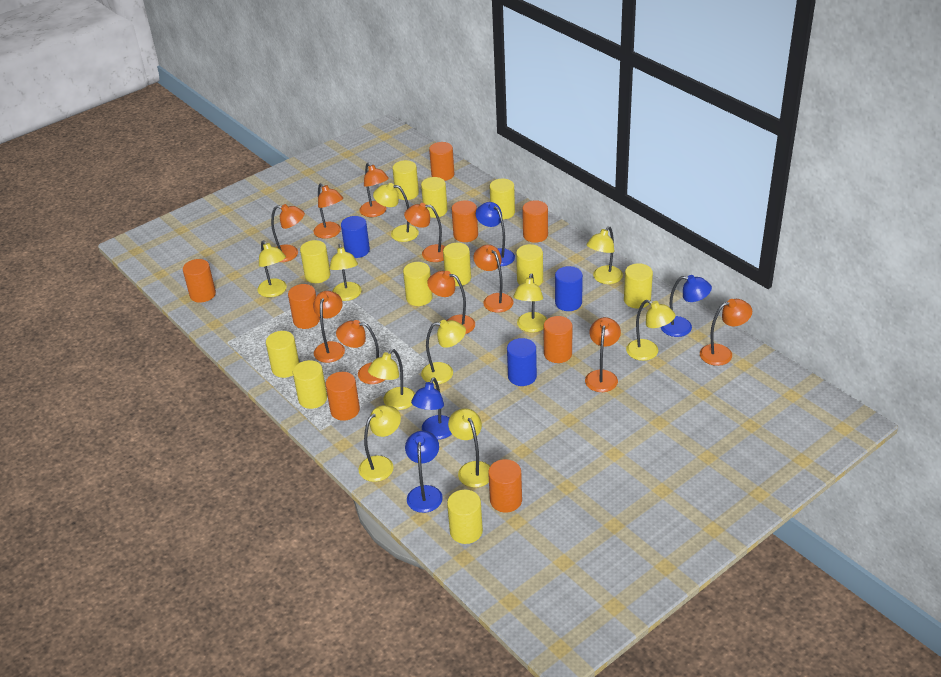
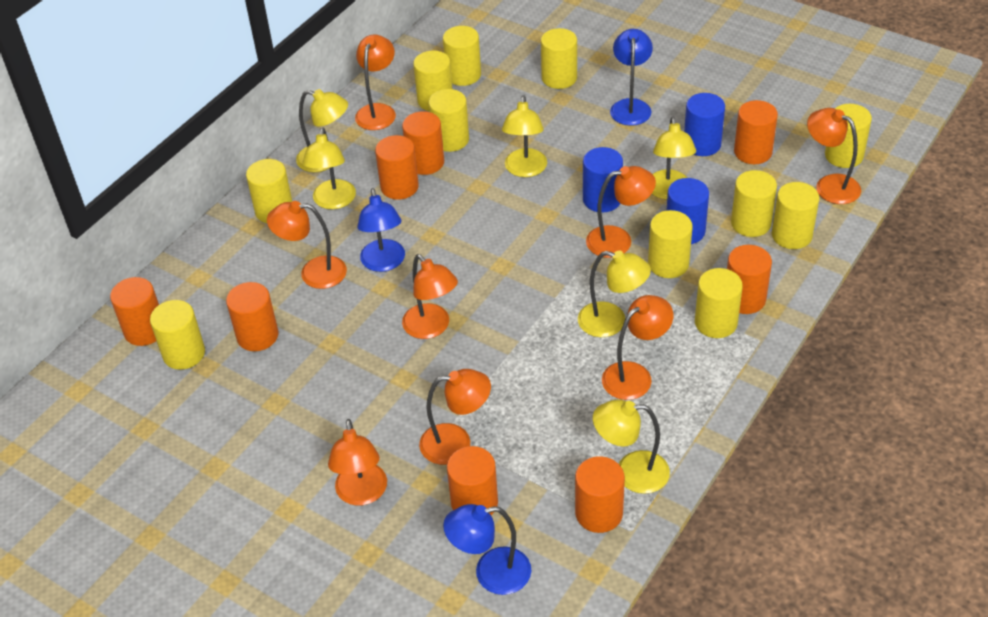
blue lamp: [405,431,443,513] [411,377,452,439] [476,202,515,266] [660,275,712,337] = 4 -> [357,188,405,272] [443,504,531,595] [610,29,653,126] = 3
orange lamp: [271,204,305,262] [313,183,343,239] [313,291,345,363] [336,320,385,384] [359,163,389,217] [404,203,445,262] [427,271,475,334] [473,245,514,313] [585,317,621,392] [700,299,752,366] = 10 -> [267,201,347,289] [328,419,387,506] [355,35,396,130] [402,254,458,339] [419,369,491,465] [586,166,656,258] [602,295,673,400] [807,108,861,204] = 8
yellow lamp: [257,240,287,297] [330,244,361,301] [359,405,401,482] [368,349,415,410] [373,183,419,242] [421,320,466,384] [448,408,490,488] [513,273,547,333] [586,226,623,284] [626,300,676,361] = 10 -> [296,89,348,172] [302,128,356,209] [502,95,547,177] [578,251,651,337] [593,399,670,494] [652,117,696,200] = 6

